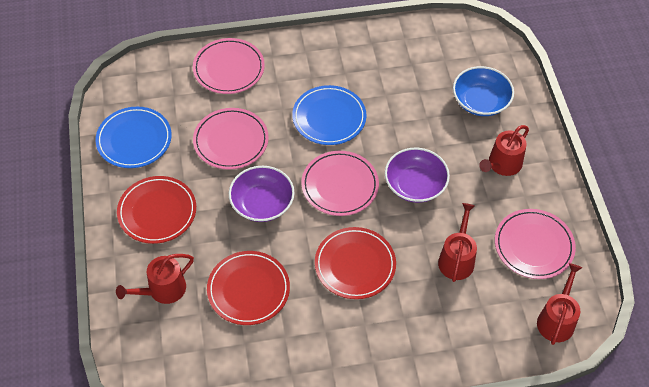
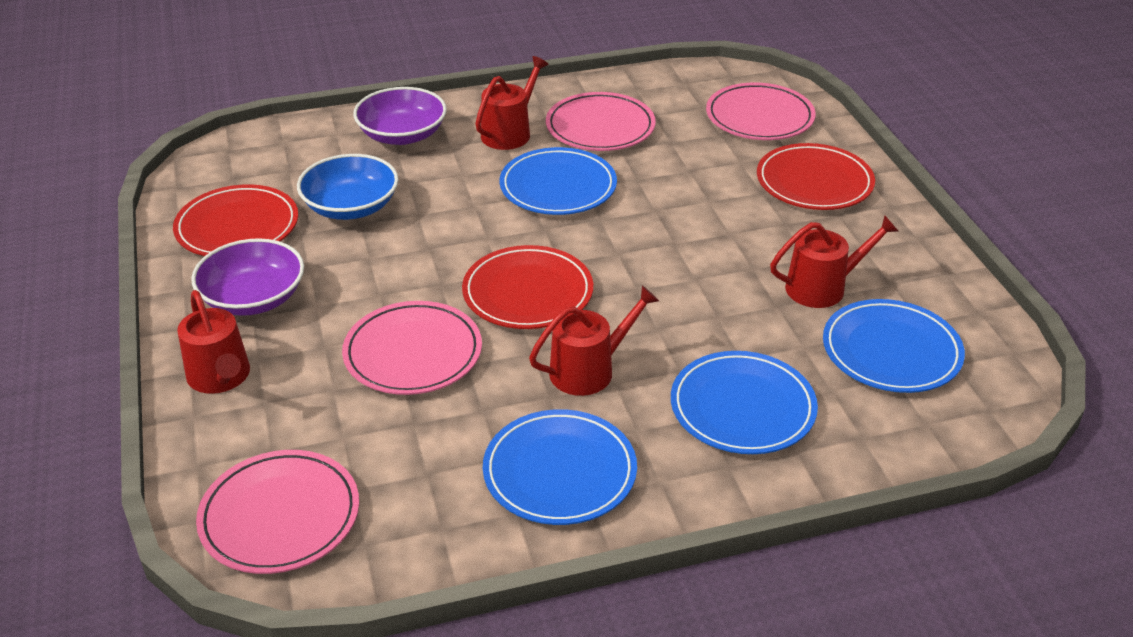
blue plate: [95,107,172,168] [292,85,366,145] = 2 -> [483,409,637,525] [499,147,617,215] [671,351,818,454] [823,299,965,393] = 4

